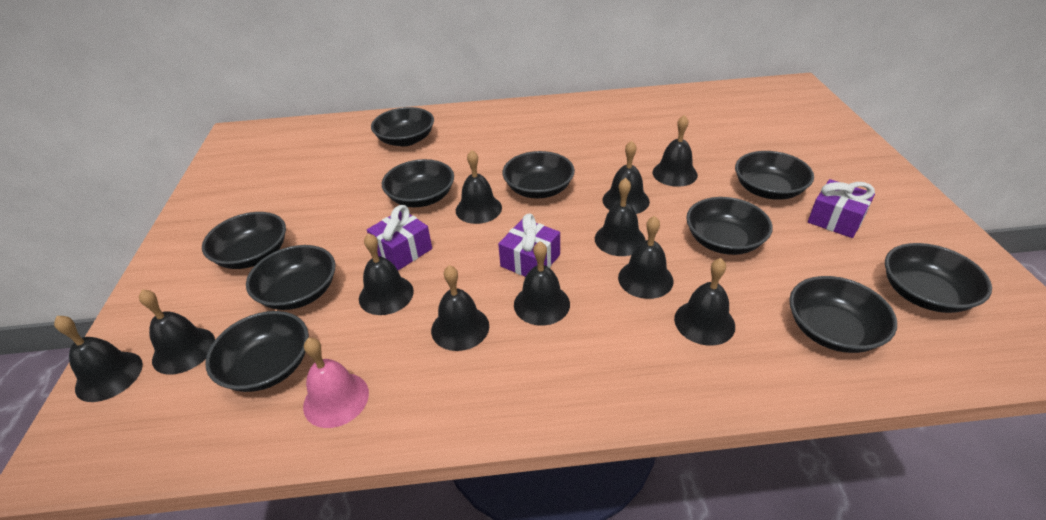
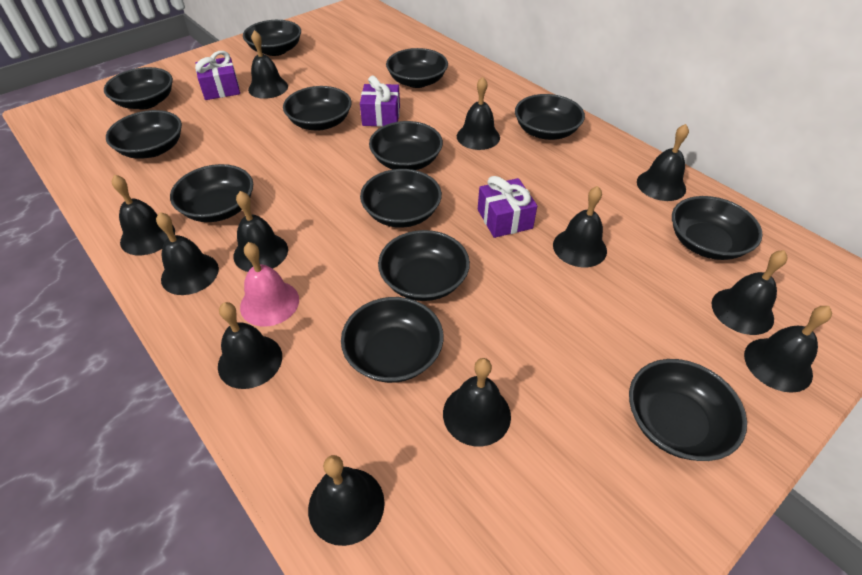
black bell: [54,316,143,402] [139,289,215,375] [359,233,414,315] [431,265,489,351] [456,150,502,224] [514,241,570,326] [595,178,645,256] [603,141,650,214] [618,216,674,299] [652,115,698,187] [674,258,735,346] = 11 -> [112,175,175,255] [156,212,219,295] [218,302,282,389] [233,191,288,272] [248,30,288,99] [308,455,385,546] [443,358,511,447] [457,77,500,150] [553,186,607,267] [637,124,689,201] [711,250,788,335] [744,306,832,393] = 12
black bowl: [202,212,286,269] [205,311,309,392] [246,245,335,310] [371,107,434,146] [382,159,454,207] [502,151,575,198] [686,197,772,255] [735,151,814,200] [789,276,897,353] [885,243,992,313] = 10 -> [104,67,173,109] [106,110,182,159] [170,164,253,222] [243,20,301,56] [283,86,352,130] [341,297,444,383] [360,169,442,228] [369,121,443,170] [378,230,470,301] [386,48,448,88] [515,94,585,140] [629,359,747,461] [672,196,763,260] = 13

